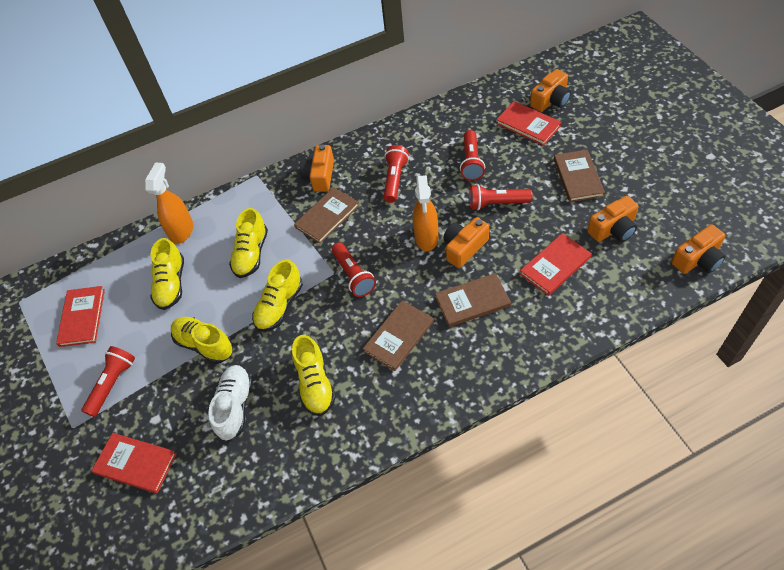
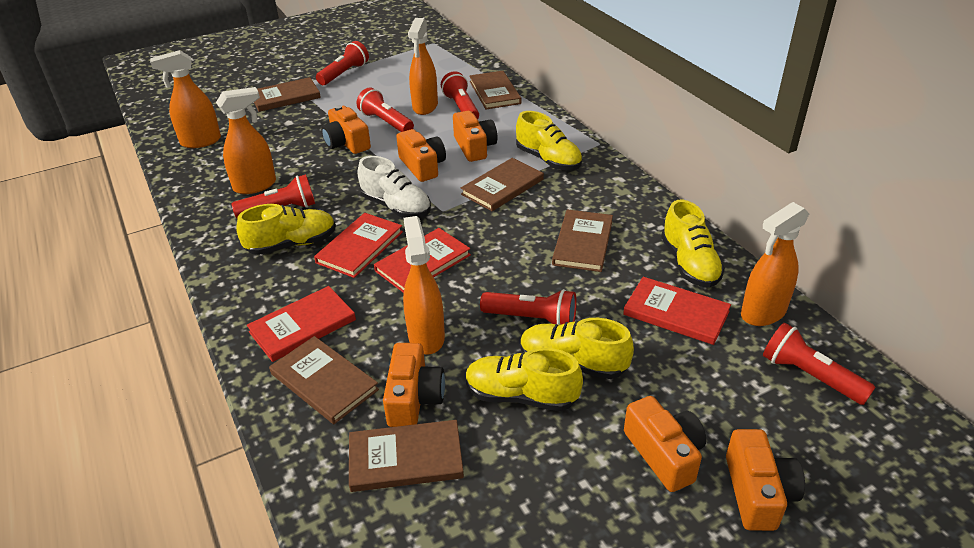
brown book: [294,187,359,244] [363,300,434,371] [435,273,511,327] [554,150,605,202] = 4 -> [254,77,321,112] [269,336,379,424] [349,420,464,492] [461,158,544,211] [469,71,521,109] [552,209,613,272] = 6
orange camera: [300,145,334,192] [443,217,489,268] [530,69,571,112] [587,196,638,242] [671,224,726,274] = 5 -> [321,105,371,154] [383,343,445,427] [396,129,446,182] [453,111,498,162] [624,396,706,492] [726,429,805,531] = 6
orange spray bottle: [145,162,193,244] [413,175,438,251] = 2 -> [150,50,221,148] [216,87,276,194] [403,216,445,355] [408,18,438,115] [741,202,809,326] = 5
red flashlight: [82,346,135,417] [331,242,376,297] [383,145,409,203] [460,130,485,181] [469,184,532,211] = 5 -> [232,174,315,219] [316,41,369,85] [357,87,414,132] [441,71,479,119] [480,289,577,325] [763,322,876,405] = 6

